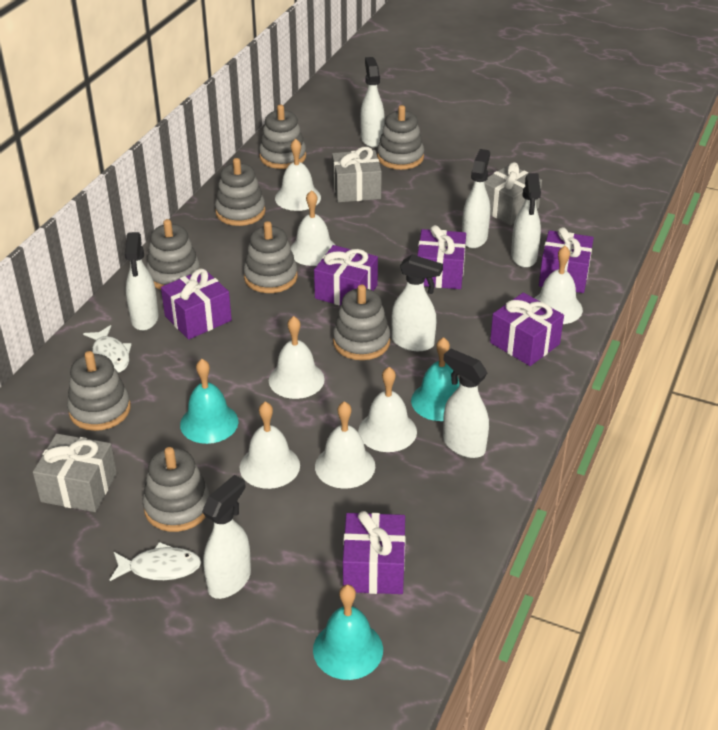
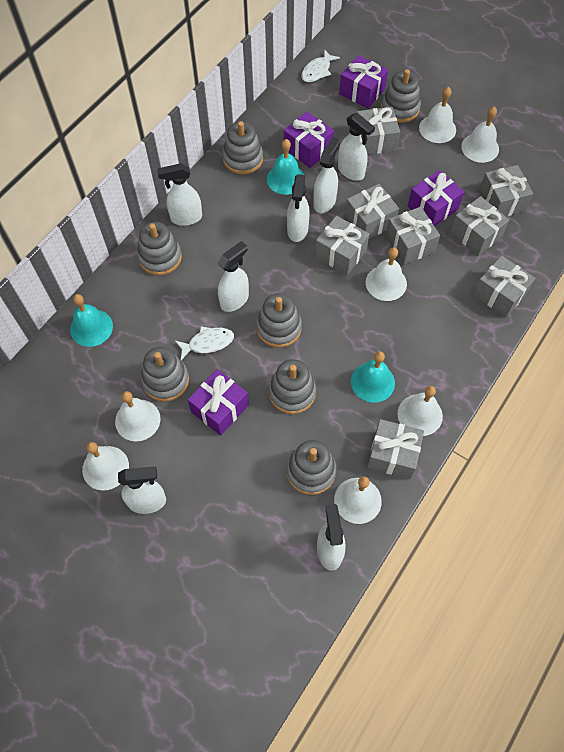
grey gift: [33,434,117,512] [332,147,382,202] [484,162,542,225] = 3 -> [315,216,370,275] [345,184,399,239] [357,107,400,155] [367,419,424,479] [385,207,440,265] [450,196,509,256] [473,256,535,317] [479,165,534,216] = 8
grey stacking toy: [67,351,131,431] [142,447,210,532] [146,219,200,290] [215,158,266,226] [243,221,298,293] [259,105,306,169] [333,285,390,360] [377,105,424,170] = 8 -> [137,222,182,276] [141,347,189,402] [222,121,263,175] [256,293,302,348] [268,359,316,414] [286,440,336,495] [381,69,421,123] = 7
purple gift: [161,268,232,340] [314,245,378,306] [343,511,406,594] [417,225,466,289] [490,292,564,366] [539,227,594,293] = 6 -> [188,369,249,436] [284,112,334,168] [339,55,388,109] [408,170,464,226] = 4

